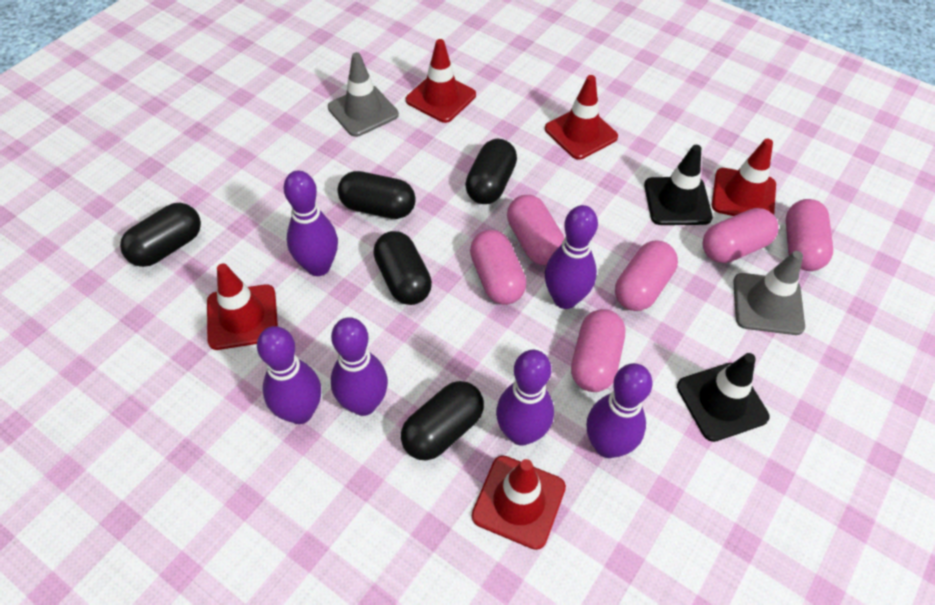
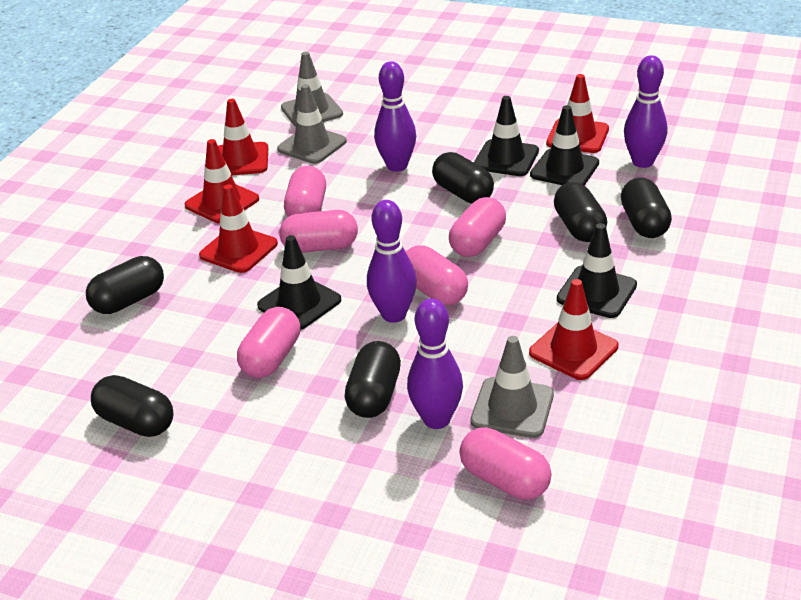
black capsule: [120,203,201,267] [338,171,416,219] [373,231,432,305] [401,381,484,460] [465,139,517,204] = 5 -> [86,256,164,314] [91,375,174,437] [345,341,401,418] [432,152,494,204] [554,182,607,242] [621,177,672,238] = 6
black traffic cone: [644,145,713,225] [677,353,770,442] = 2 -> [257,235,341,330] [474,96,539,176] [530,105,599,186] [557,223,637,318] = 4
grey traffic cone: [328,52,399,137] [733,251,805,335] = 2 -> [277,84,347,164] [281,52,343,127] [471,336,554,438] = 3
purple bowling pin: [257,326,321,424] [284,171,338,276] [331,317,388,416] [496,350,554,446] [545,205,598,309] [587,363,652,458] = 6 -> [367,200,417,323] [374,61,416,172] [407,298,463,429] [624,55,667,168] = 4

